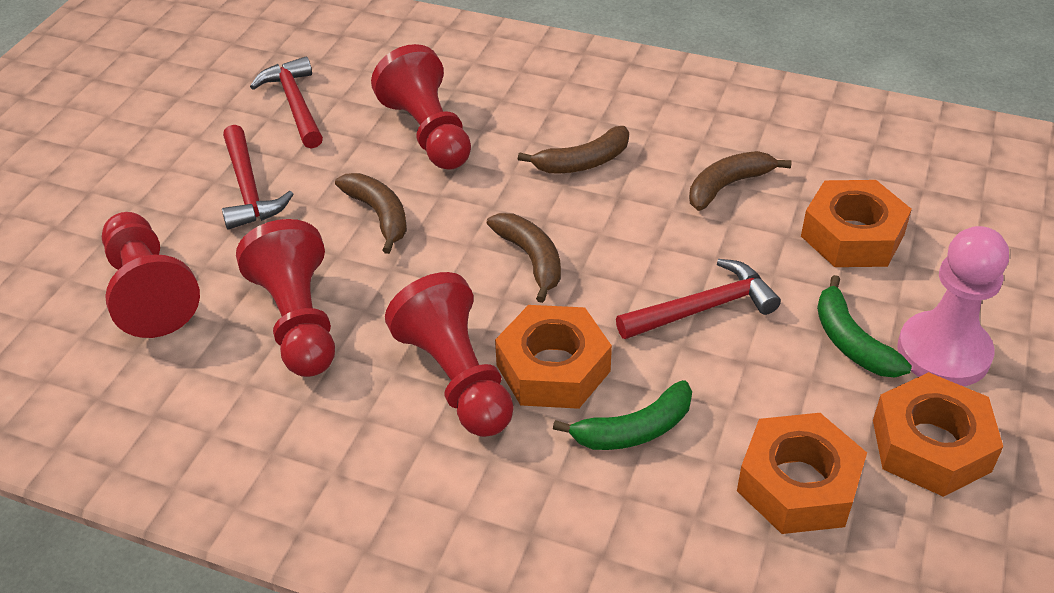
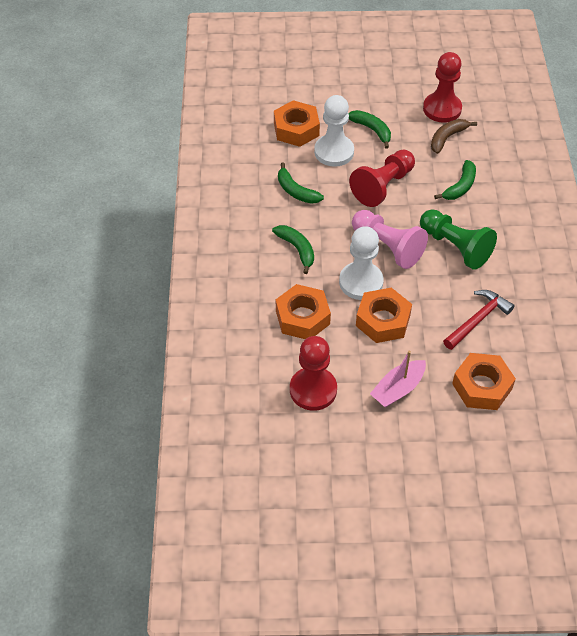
brown banana: [335,173,407,254] [487,213,561,303] [518,126,629,173] [689,151,791,211] = 4 -> [431,119,477,154] = 1
green banana: [553,380,692,450] [817,275,912,377] = 2 -> [272,225,314,274] [278,162,324,204] [349,110,391,149] [434,160,476,200] = 4
green pawn: none = 0 -> [420,209,497,270] = 1
pink boat: none = 0 -> [370,351,426,408] = 1
red hammer: [222,125,293,230] [250,56,323,149] [616,259,781,339] = 3 -> [443,290,514,350] = 1
red pawn: [102,212,200,338] [236,219,335,377] [371,44,471,170] [385,272,514,437] = 4 -> [290,336,337,411] [349,150,415,207] [423,52,462,123] = 3
white pawn: none = 0 -> [314,95,354,167] [339,226,384,300] = 2

